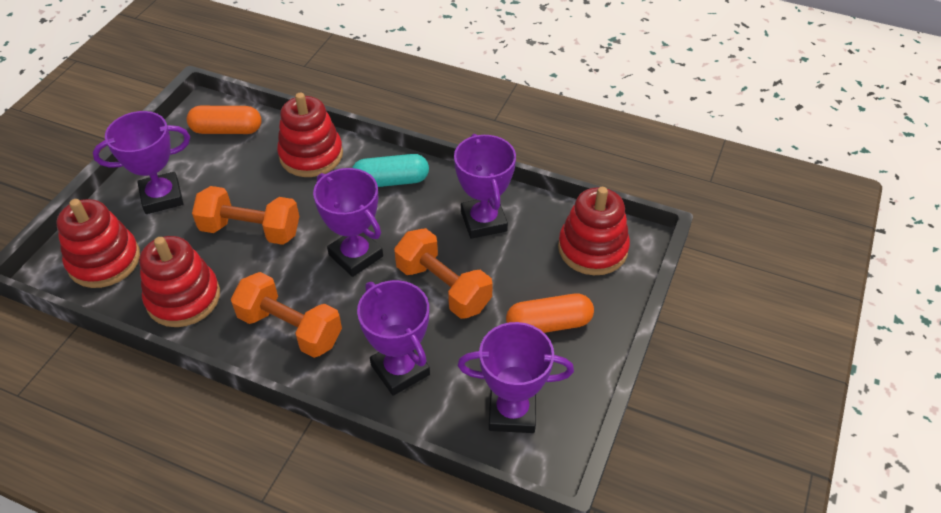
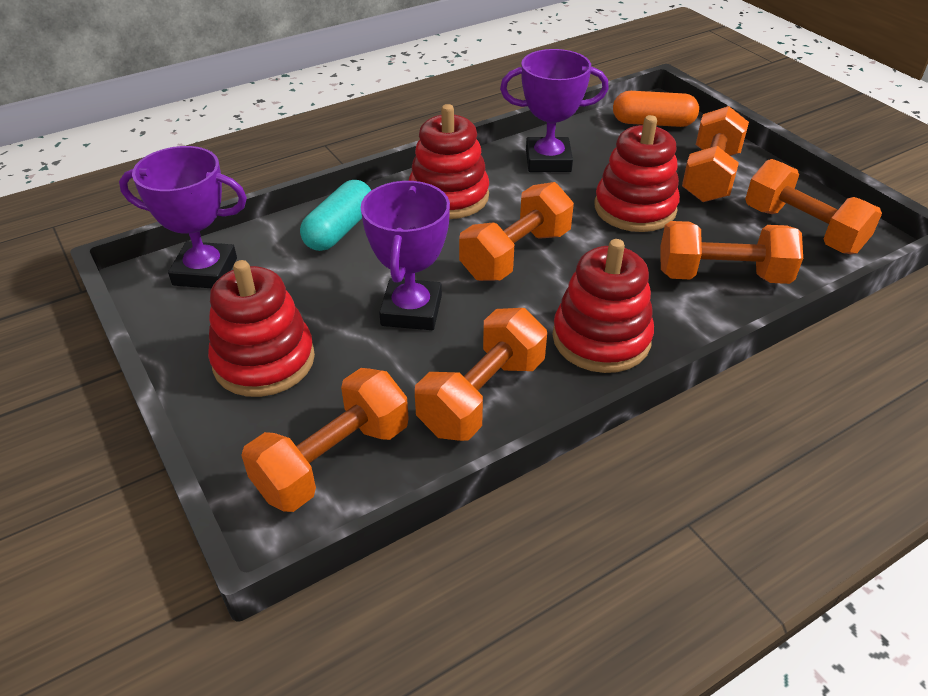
orange capsule: [187,106,261,134] [506,293,594,333] = 2 -> [613,91,699,127] = 1
orange dumbbell: [192,186,299,245] [231,272,342,358] [394,228,493,319] = 3 -> [241,368,409,512] [415,308,547,441] [459,182,574,281] [661,221,803,284] [682,106,749,202] [745,159,882,254] = 6
purple trophy: [93,111,190,214] [313,168,383,277] [357,280,430,396] [454,134,516,239] [458,322,574,433] = 5 -> [119,146,247,288] [361,181,450,330] [500,49,609,172] = 3

